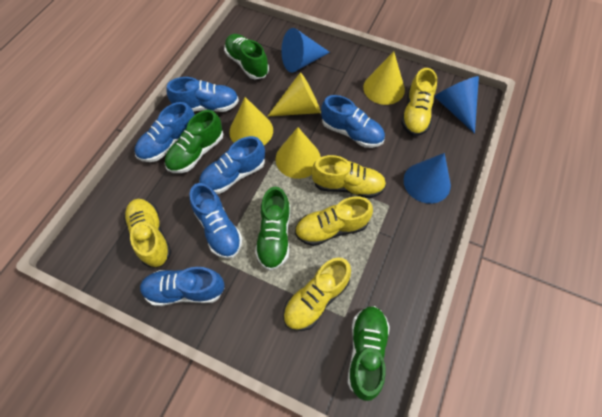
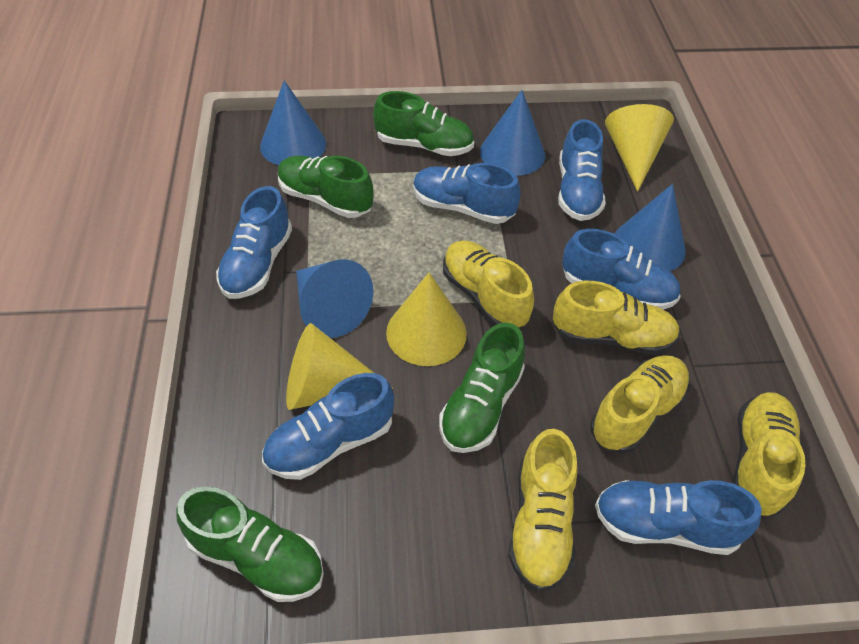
blue cone: [281,28,330,73] [404,153,451,204] [435,76,479,134] = 3 -> [260,81,326,165] [296,259,373,338] [480,90,545,176] [615,184,686,271] = 4
yellow cone: [229,97,273,145] [267,72,321,117] [276,127,321,179] [363,52,405,105] = 4 -> [286,323,393,410] [386,272,467,366] [605,104,674,192] = 3

